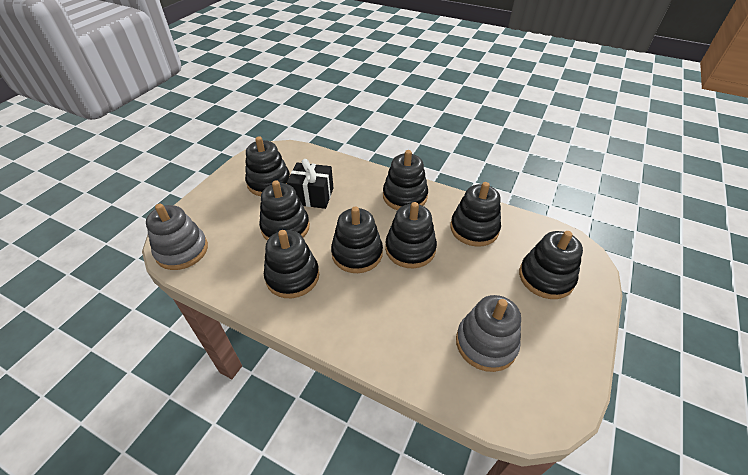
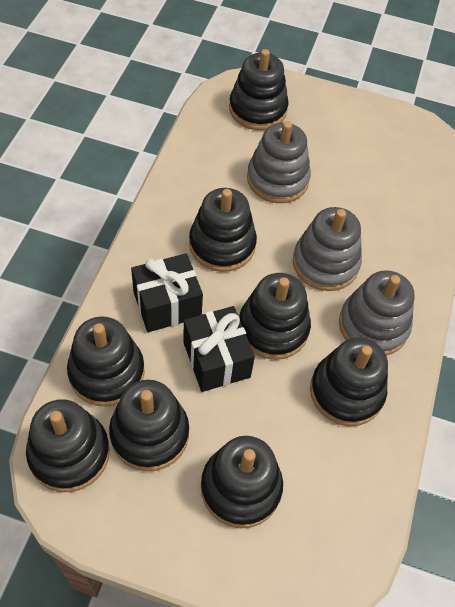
black gift: [287,159,334,209] = 1 -> [131,253,203,332] [183,306,255,392] = 2
grey stacking toy: [146,204,208,270] [456,295,521,372] = 2 -> [247,121,311,203] [293,207,362,291] [339,270,415,355] = 3

